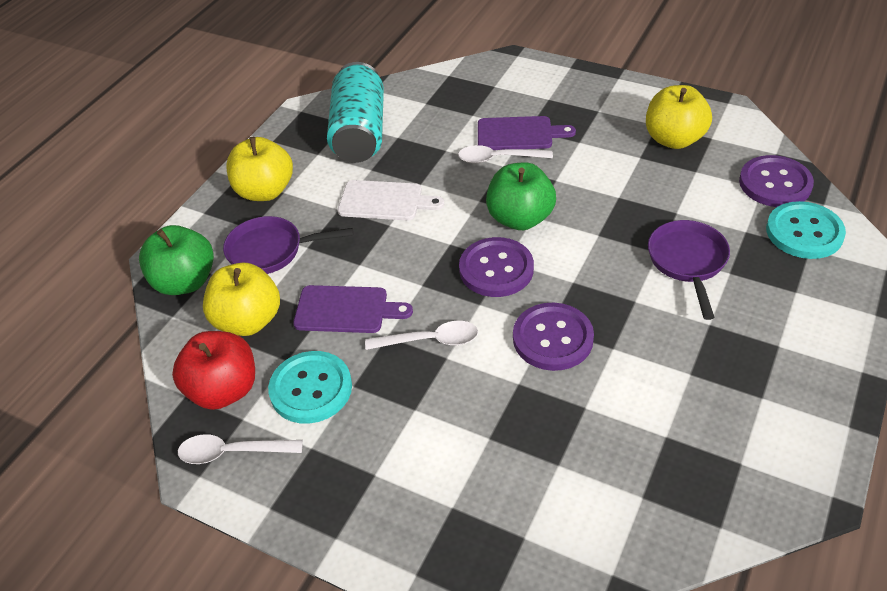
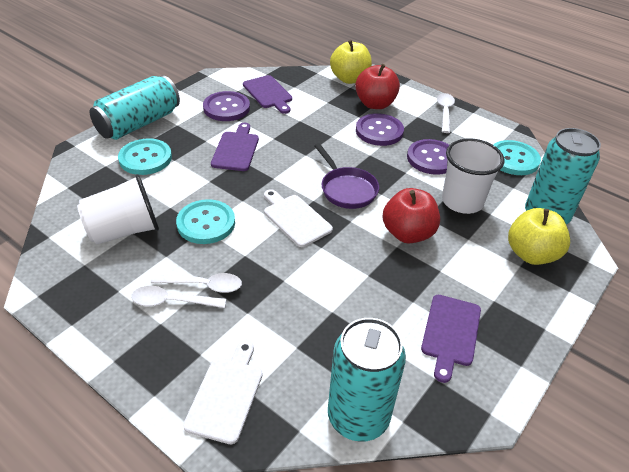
green apple: [139,225,214,295] [486,162,556,230] = 2 -> none = 0
purple cutting board: [293,285,413,333] [478,116,576,150] = 2 -> [211,123,259,171] [243,75,292,114] [421,295,481,383] = 3
purple pan: [223,216,353,274] [648,220,730,320] = 2 -> [314,143,379,209] = 1
red apple: [172,331,255,410] = 1 -> [355,64,400,109] [382,188,440,244] = 2
turquoise button: [268,351,352,424] [766,201,846,259] = 2 -> [118,139,172,175] [176,199,235,244] [493,140,541,175] = 3
turquoise can: [327,62,384,163] = 1 -> [90,75,180,140] [328,318,406,442] [525,128,601,225] = 3
white cup: none = 0 -> [77,174,159,244] [442,138,504,214] = 2
white cutting board: [338,180,444,221] = 1 -> [183,340,263,444] [264,189,333,247] = 2
yellow apple: [203,262,280,336] [226,137,293,201] [646,85,712,149] = 3 -> [330,40,372,84] [508,208,570,265] = 2

